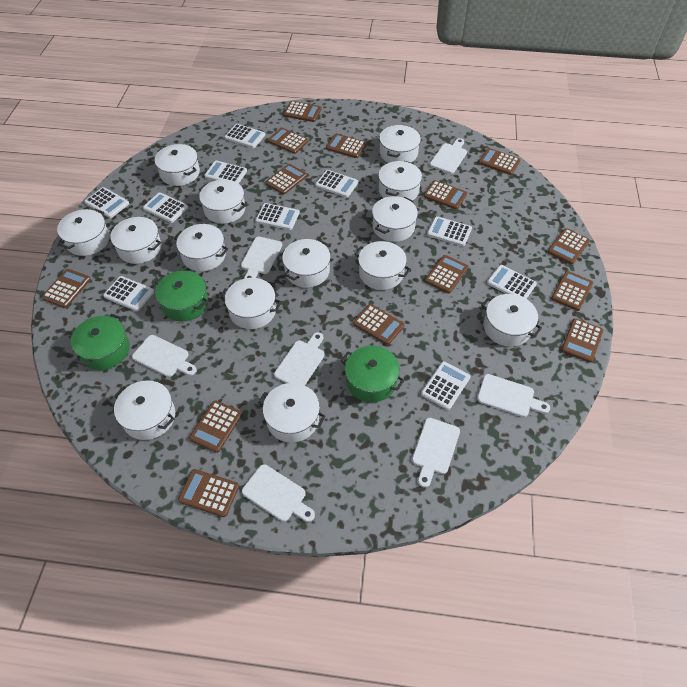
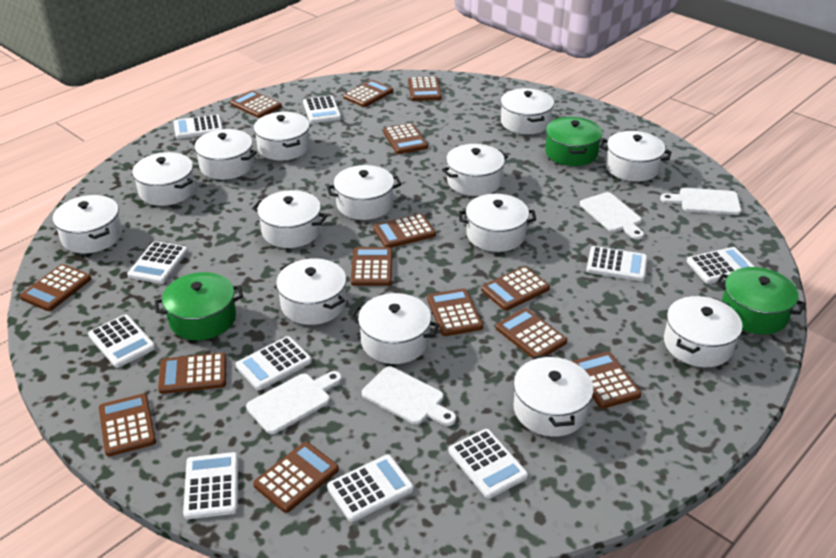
white cutting board: [132,335,197,377] [241,236,282,279] [242,464,315,522] [274,332,325,385] [412,418,460,487] [430,138,467,174] [477,374,550,417] = 7 -> [246,371,342,434] [362,366,456,426] [580,192,644,240] [660,188,741,215] = 4

